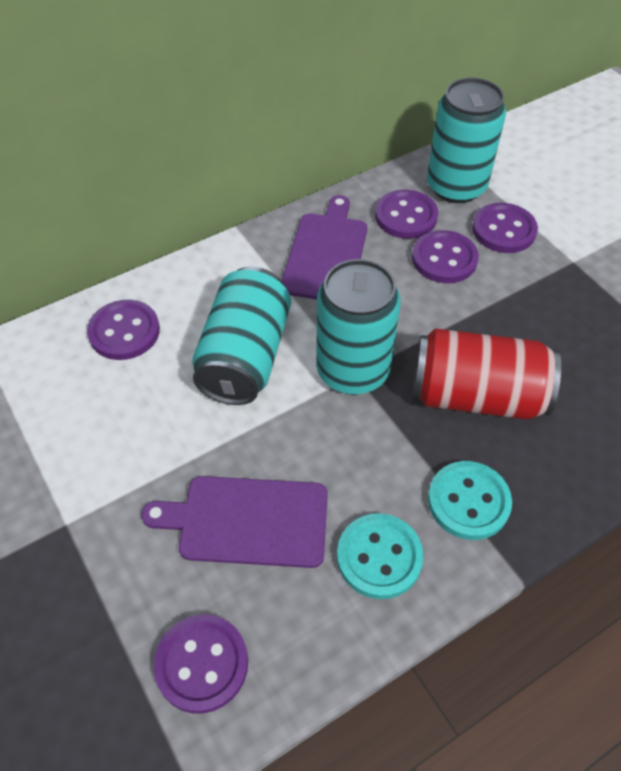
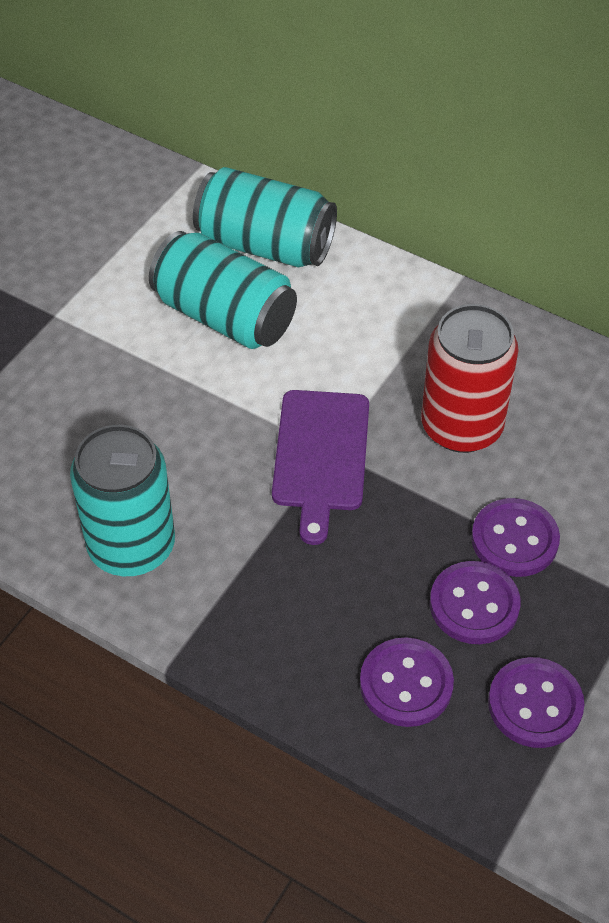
purple button: [87,300,160,360] [153,614,248,714] [375,190,438,239] [412,230,479,283] [472,203,538,253] = 5 -> [360,637,454,727] [430,561,521,644] [471,498,560,577] [488,657,584,748] = 4
purple cutting board: [141,476,328,568] [282,195,367,299] = 2 -> [272,390,369,545] = 1
turquoise button: [337,513,424,599] [428,461,512,540] = 2 -> none = 0

